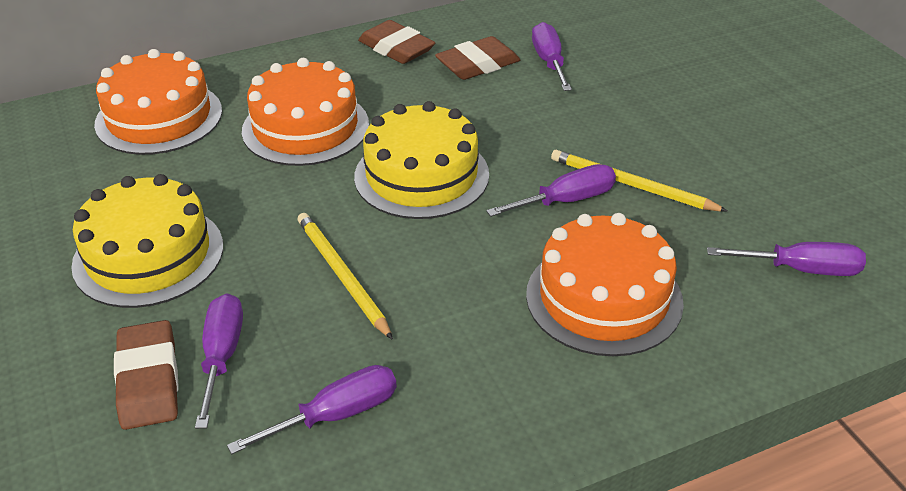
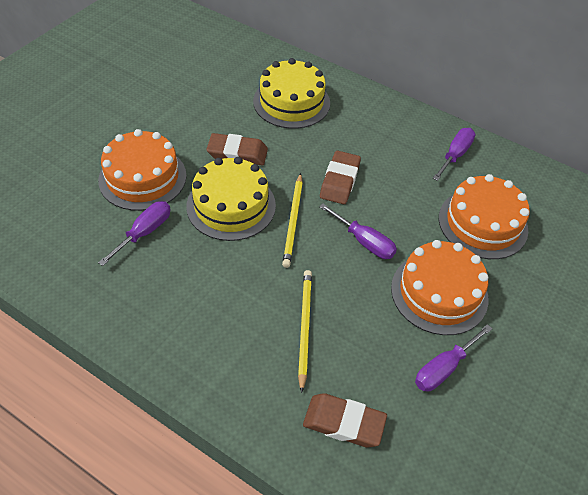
purple screwdriver: [195,293,243,429] [227,365,397,454] [486,164,616,217] [532,22,572,91] [707,242,866,276] = 5 -> [98,201,170,266] [319,204,397,259] [415,324,492,392] [433,128,476,181] = 4

